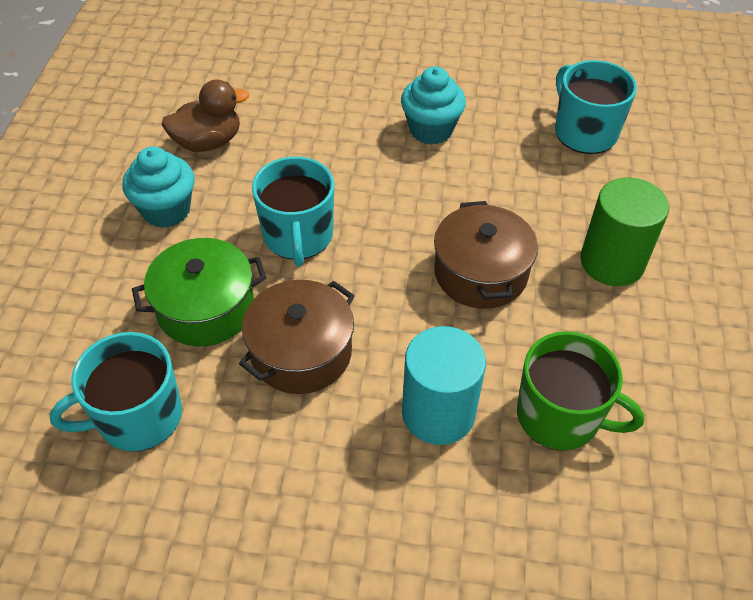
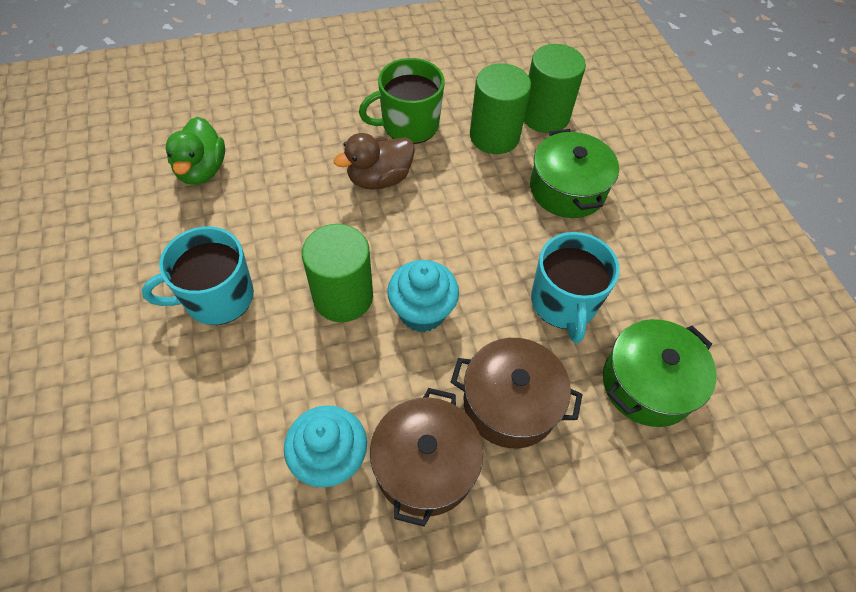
green cylinder: [580,178,669,286] = 1 -> [302,224,373,322] [470,63,531,154] [524,44,586,133] = 3
green duck: none = 0 -> [166,117,225,185] = 1
green pot: [132,238,266,346] = 1 -> [530,129,619,218] [603,319,717,427] = 2
turquoise cylinder: [402,326,486,445] = 1 -> none = 0
turquoise mug: [50,332,182,452] [252,156,334,266] [555,60,637,154] = 3 -> [142,226,254,325] [531,232,620,343] = 2

